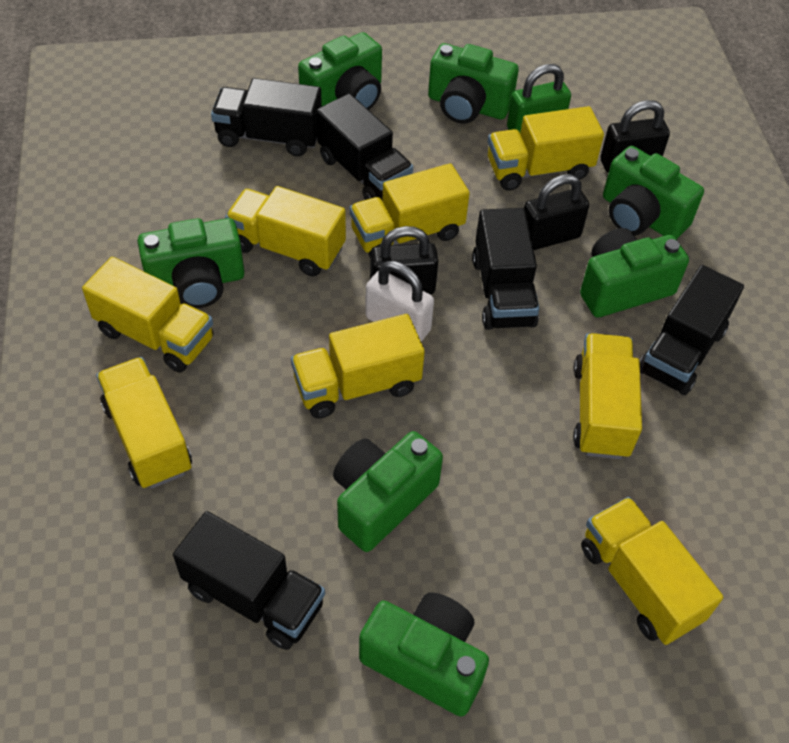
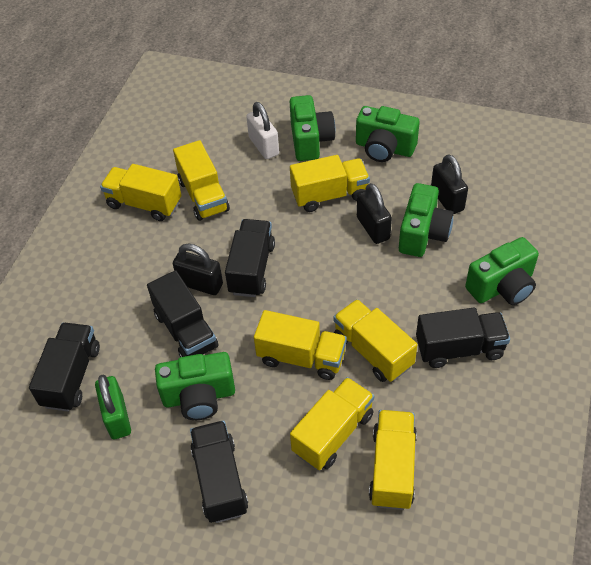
green camera: [138,218,244,308] [298,32,382,110] [333,431,443,552] [359,592,489,717] [428,43,519,124] [580,228,689,317] [603,146,704,239] = 7 -> [155,352,235,420] [289,95,336,161] [356,106,420,162] [399,183,454,257] [465,237,539,305] = 5
yellow truck: [82,257,214,373] [96,357,192,489] [225,186,346,276] [291,314,425,419] [349,163,470,257] [488,106,604,191] [573,333,642,459] [581,497,723,645] = 8 -> [100,164,181,221] [173,140,230,221] [254,310,347,380] [290,155,370,212] [290,377,374,470] [333,299,418,382] [369,410,417,510] = 7

